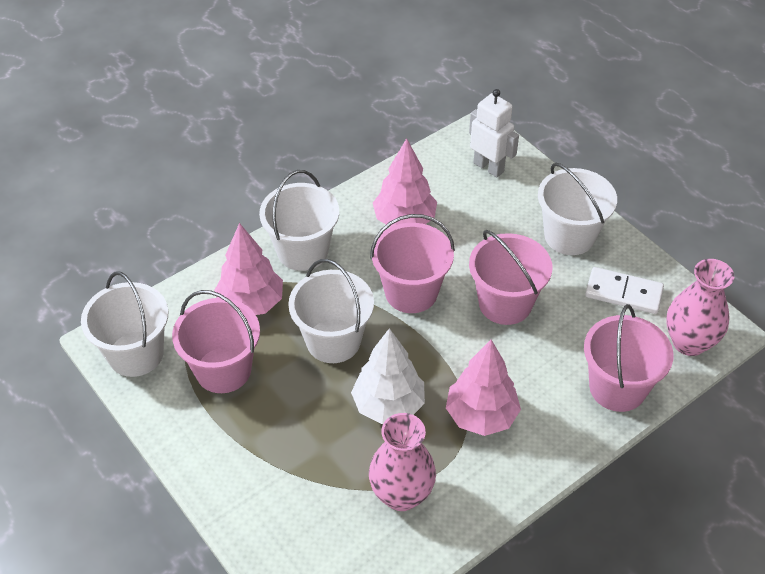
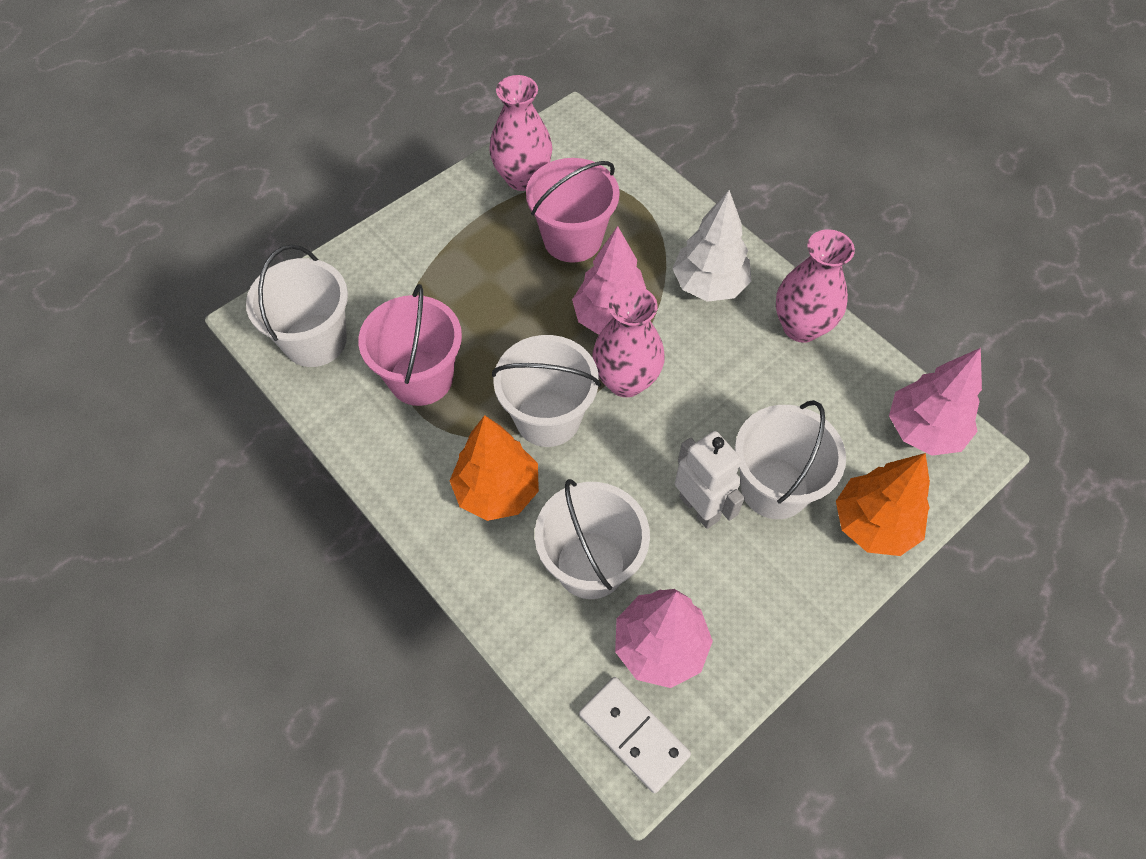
orange tree: none = 0 -> [450,415,539,521] [836,453,930,556] = 2
pink bucket: [172,290,260,393] [370,214,455,313] [469,230,552,325] [584,304,673,412] = 4 -> [358,284,462,406] [526,158,620,263] = 2
pink vase: [369,413,436,511] [666,259,734,356] = 2 -> [489,75,553,191] [592,286,665,397] [776,229,855,343] = 3

